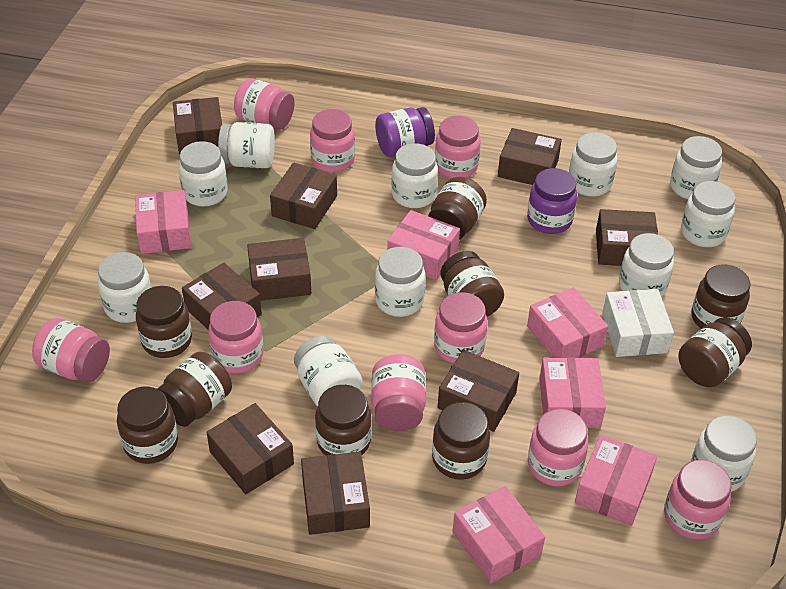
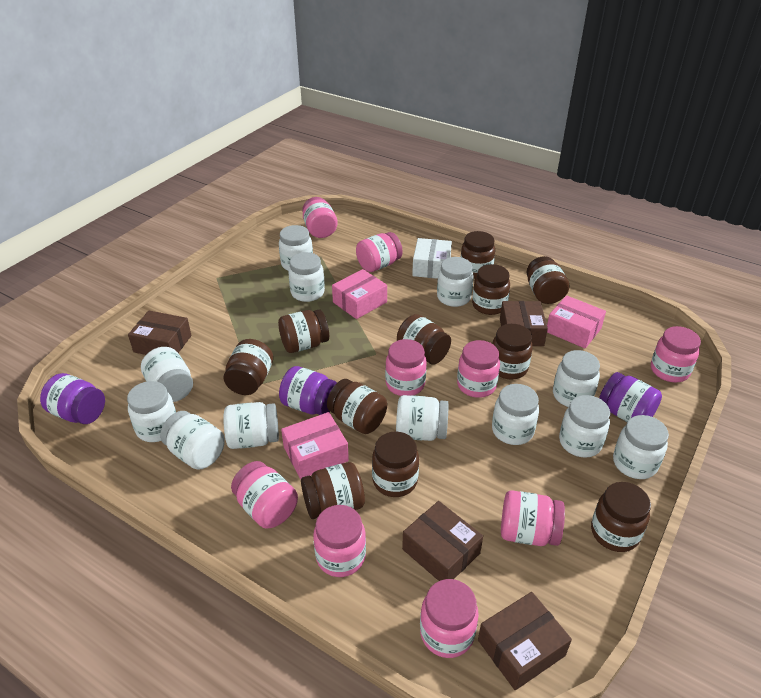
brown box: [173,97,222,154] [182,263,262,330] [206,403,294,494] [247,238,311,301] [270,162,337,229] [301,452,370,535] [437,350,519,432] [498,128,562,185] [596,209,658,266] = 9 -> [128,311,192,355] [402,501,483,581] [478,592,572,690] [500,301,548,346] = 4
brown jar: [117,387,178,464] [136,286,192,358] [157,352,232,427] [315,385,372,456] [428,177,487,240] [432,402,490,480] [440,251,504,317] [678,317,752,387] [691,264,750,329] = 9 -> [223,339,273,395] [278,309,329,353] [301,462,365,519] [327,379,387,434] [372,431,419,497] [397,314,451,365] [461,231,495,279] [472,264,510,315] [492,324,533,380] [527,256,570,304] [591,482,651,552] = 11
pink box: [135,190,191,254] [387,210,460,280] [453,486,545,584] [527,287,608,358] [539,357,606,428] [575,435,657,526] = 6 -> [281,412,349,479] [332,269,387,319] [547,295,606,348] = 3
purple jar: [375,107,435,157] [527,168,577,234] = 2 -> [40,373,105,424] [279,366,337,415] [599,372,662,422] = 3
white jar: [98,252,152,323] [179,141,228,207] [218,122,275,168] [294,336,363,407] [375,247,425,317] [391,143,438,208] [569,132,618,197] [619,233,674,297] [670,136,722,199] [681,181,735,247] [691,415,757,492] = 11 -> [127,381,176,442] [141,347,193,402] [160,411,225,470] [223,402,279,449] [279,225,313,270] [288,252,325,302] [396,395,449,441] [437,257,474,307] [492,384,539,445] [553,350,600,407] [559,395,610,458] [613,415,669,479] = 12

